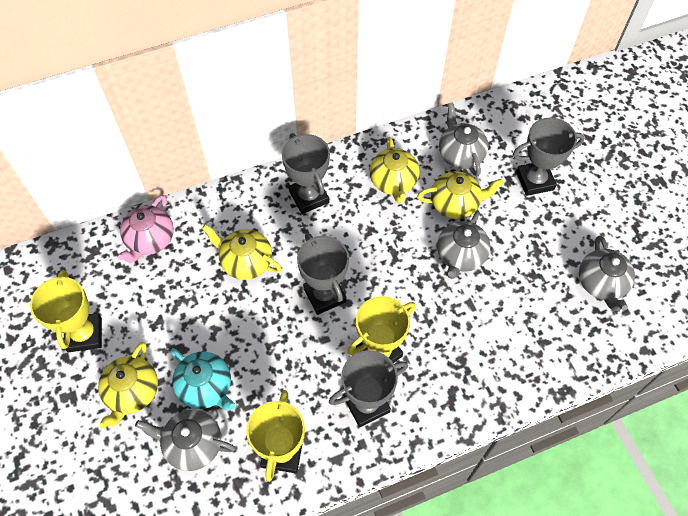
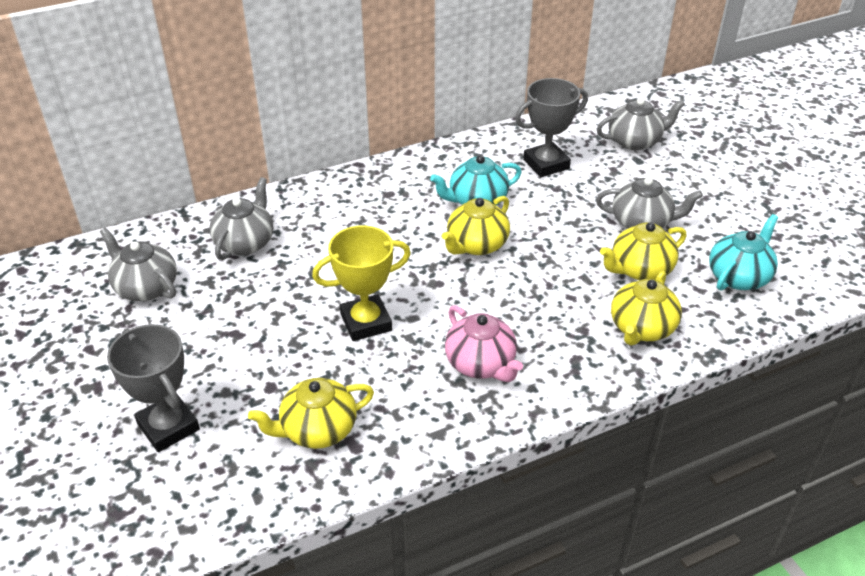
grey trophy: [282,133,330,214] [297,233,349,315] [329,350,408,427] [513,118,585,196] = 4 -> [107,324,200,452] [515,78,588,177] = 2
turquoise teapot: [171,348,235,411] = 1 -> [430,155,522,205] [709,214,778,291] = 2
yellow trophy: [30,270,102,352] [246,390,305,482] [347,296,416,363] = 3 -> [312,225,411,341] = 1

